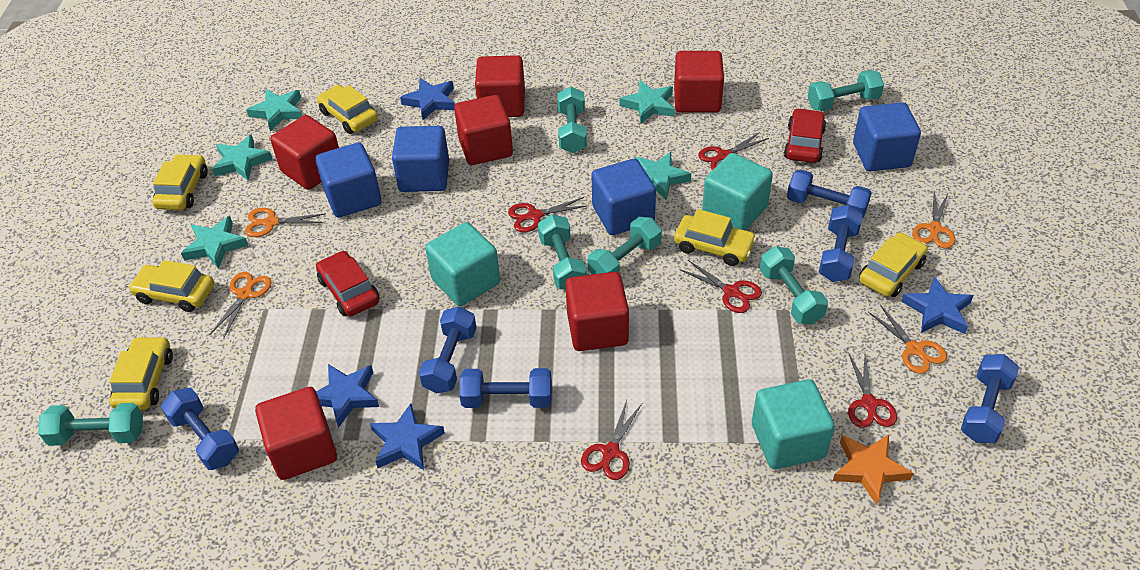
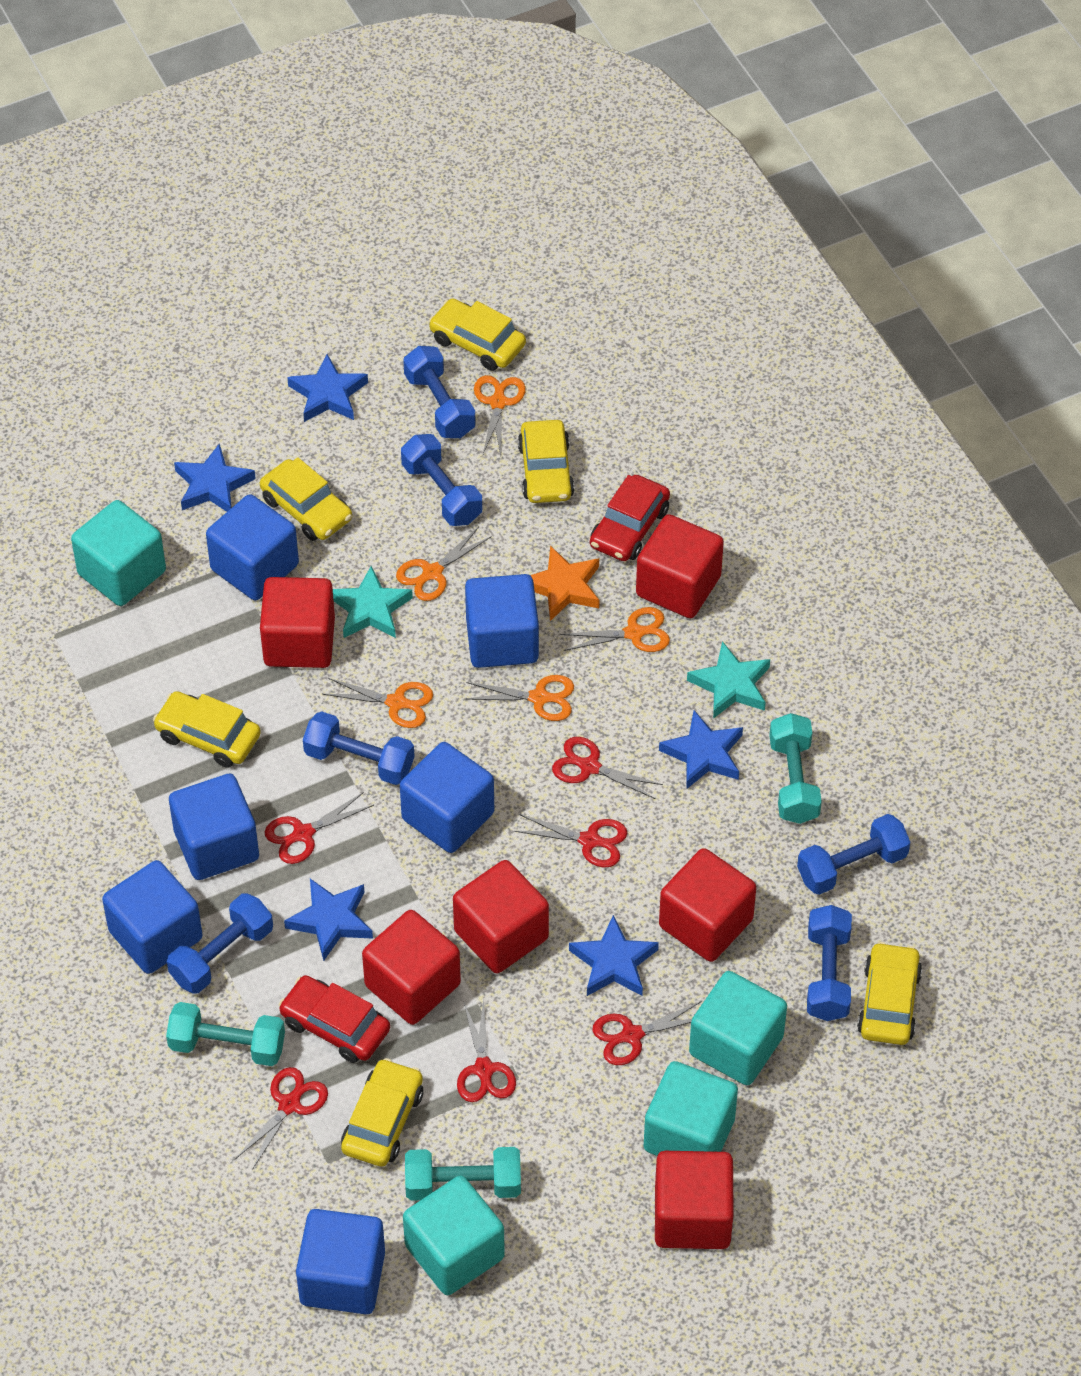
blue cube: [315,142,382,218] [392,126,449,192] [592,159,656,235] [853,102,921,171] = 4 -> [102,860,203,974] [169,773,259,880] [206,494,299,600] [296,1209,385,1314] [400,742,494,853] [465,574,539,668] = 6
blue star: [316,364,379,428] [370,403,445,470] [400,78,455,120] [901,276,974,334] = 4 -> [174,443,256,512] [284,879,373,961] [287,354,368,422] [569,915,659,996] [659,710,743,789] = 5
orange scissors: [209,272,272,339] [245,208,326,237] [868,305,947,374] [912,191,955,249] = 4 -> [323,678,433,728] [396,527,492,601] [466,675,574,721] [474,375,526,455] [560,607,670,652] = 5
red scissors: [508,197,588,232] [581,400,642,480] [679,260,762,313] [698,132,769,170] [848,353,897,428] = 5 -> [235,1067,328,1170] [265,792,374,864] [457,998,516,1102] [514,814,627,868] [552,737,663,799] [592,1001,702,1065] = 6
turquoise cube: [425,222,500,306] [702,153,773,230] [752,379,835,469] = 3 -> [71,500,166,606] [403,1175,505,1295] [644,1061,738,1156] [689,971,787,1085] = 4
turquoise dumbbell: [38,403,143,446] [538,214,586,290] [557,86,587,153] [587,217,662,274] [760,246,828,324] [808,70,884,111] = 6 -> [166,1002,285,1066] [405,1147,521,1201] [769,713,822,824] = 3
turquoise star: [181,216,248,269] [212,134,272,181] [246,89,302,131] [619,80,674,123] [635,152,691,201] = 5 -> [333,566,413,638] [687,641,770,719] = 2

